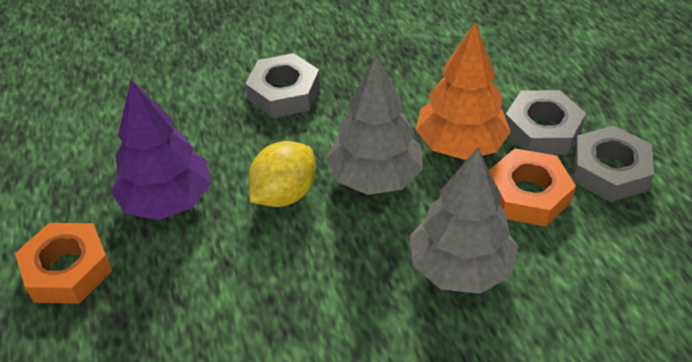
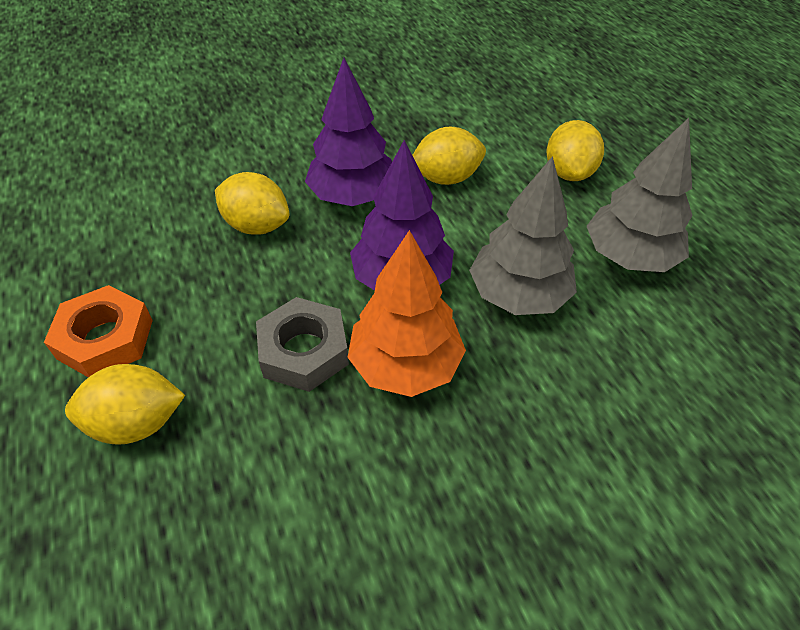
grey nut: [245,53,320,118] [505,90,586,155] [573,125,654,202] = 3 -> [256,297,349,392] = 1
orange nut: [15,223,112,304] [489,148,576,227] = 2 -> [44,285,153,377] = 1
purple tree: [111,80,211,220] = 1 -> [305,58,392,206] [350,140,454,291] = 2
yellow lemon: [248,141,316,207] = 1 -> [65,364,185,445] [215,172,289,234] [412,127,486,185] [547,120,604,181] = 4

